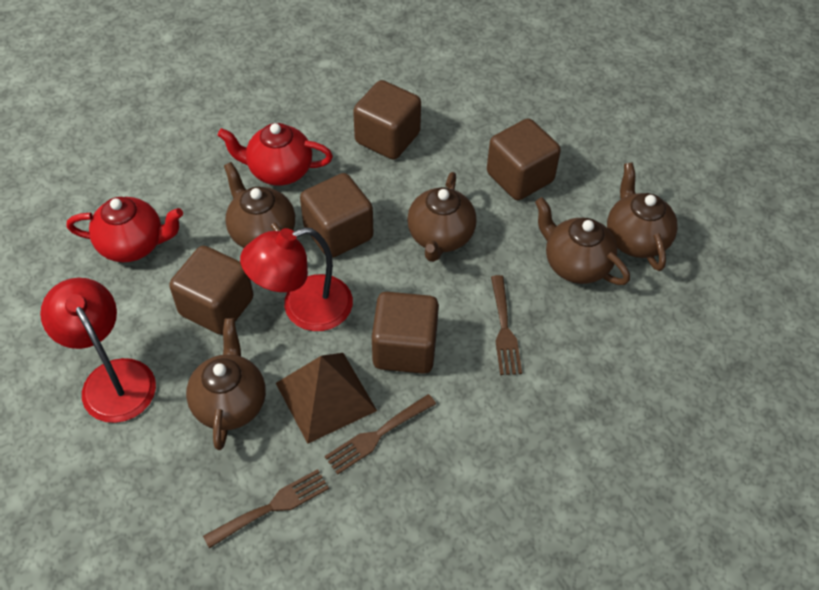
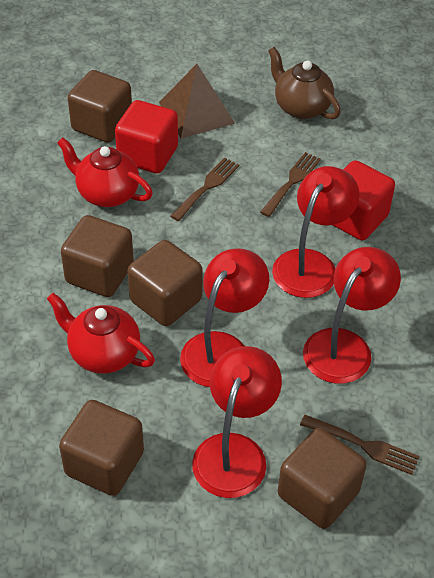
brown teapot: [186,318,266,450] [224,162,295,248] [407,172,477,262] [535,197,630,285] [607,162,678,271] = 5 -> [268,47,341,119] = 1
red cube: none = 0 -> [115,100,178,174] [333,160,395,240] = 2
red lamp: [40,278,156,423] [240,227,353,331] = 2 -> [180,248,269,387] [192,346,282,498] [272,166,360,298] [303,247,401,384] = 4

